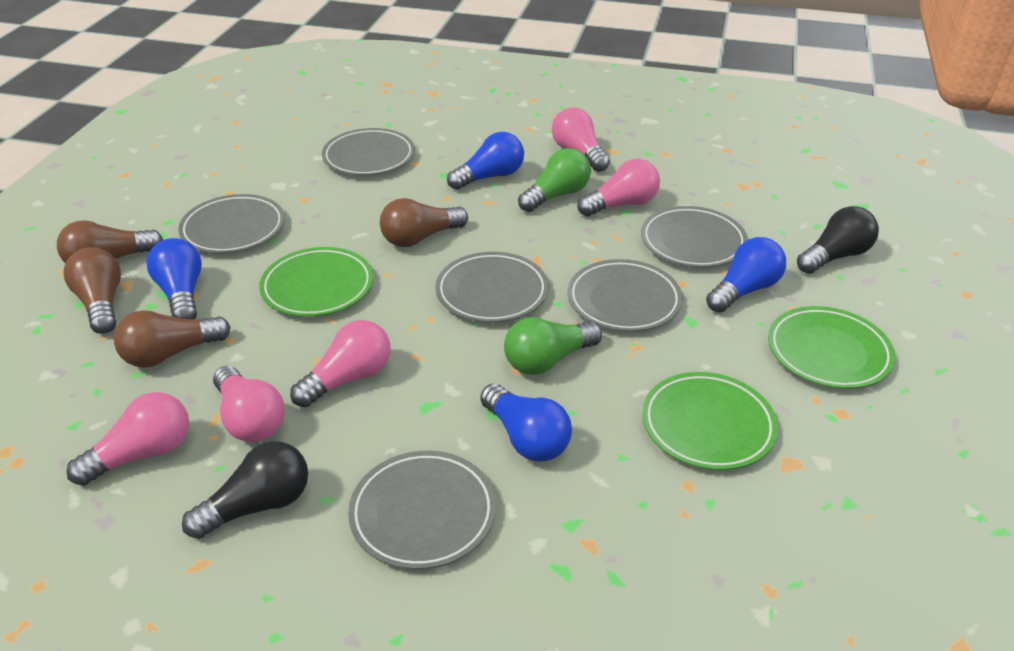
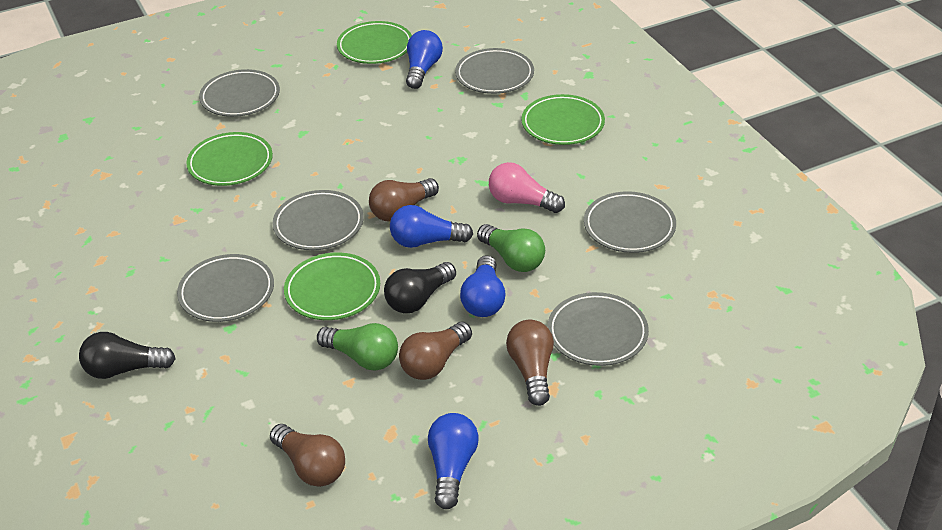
green plate: [259,247,373,317] [642,372,778,470] [768,306,895,389] = 3 -> [186,132,273,186] [284,252,380,320] [337,21,412,64] [521,94,605,145] = 4
pink light bulb: [66,392,189,486] [213,366,285,442] [290,320,391,407] [552,108,610,172] [577,159,660,216] = 5 -> [489,162,565,213] = 1

